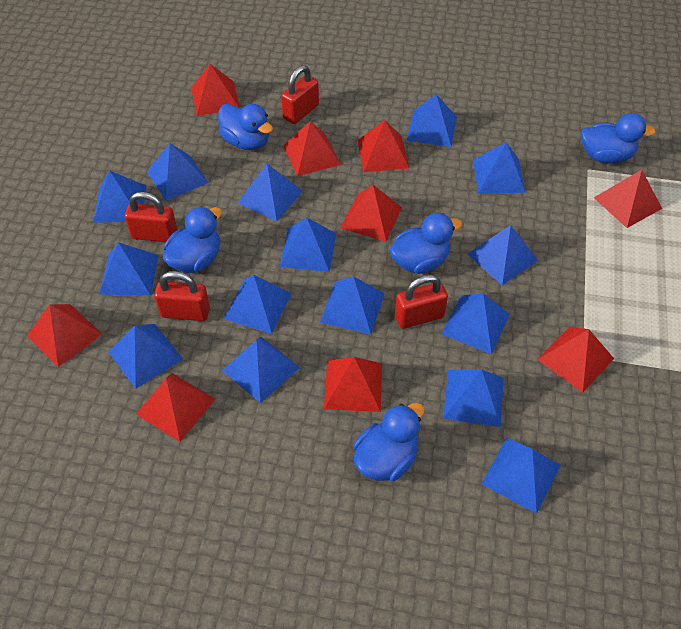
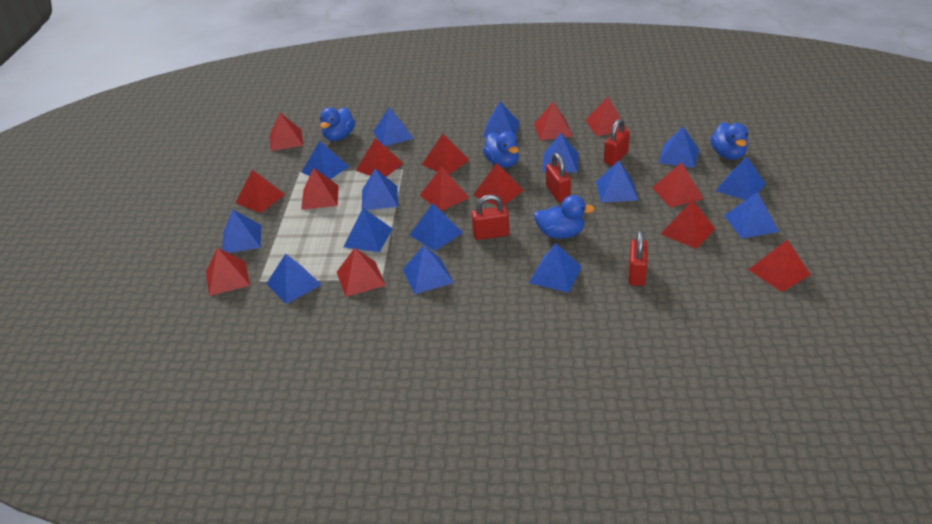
blue duck: [163,206,222,273] [218,104,273,150] [353,403,424,481] [390,213,462,274] [581,113,656,163] = 5 -> [320,107,355,141] [483,131,519,168] [534,195,595,239] [710,122,748,160] = 4
red pyramid: [27,304,102,367] [136,373,215,442] [191,64,240,116] [283,121,341,176] [324,357,382,412] [341,185,402,242] [358,120,409,172] [537,327,614,393] [594,170,662,228] = 9 -> [206,248,250,296] [235,170,286,213] [270,113,303,151] [301,168,339,210] [337,248,386,297] [356,138,403,177] [420,167,470,211] [422,134,469,174] [473,163,523,206] [534,101,573,140] [585,97,628,136] [652,162,704,208] [661,200,715,249] [748,240,811,292] = 14

